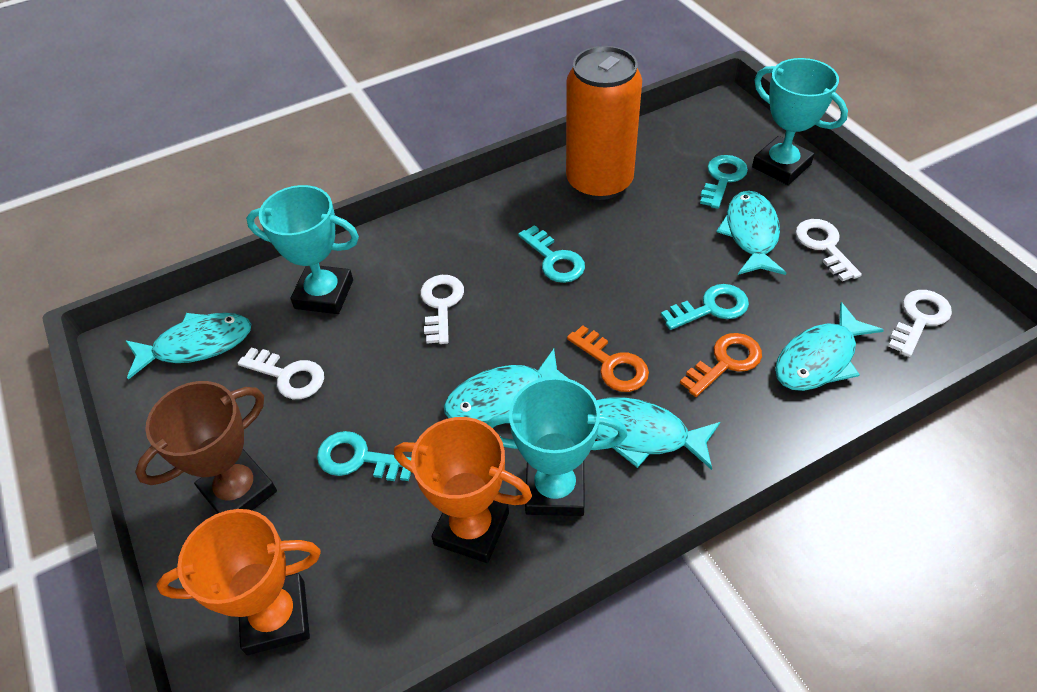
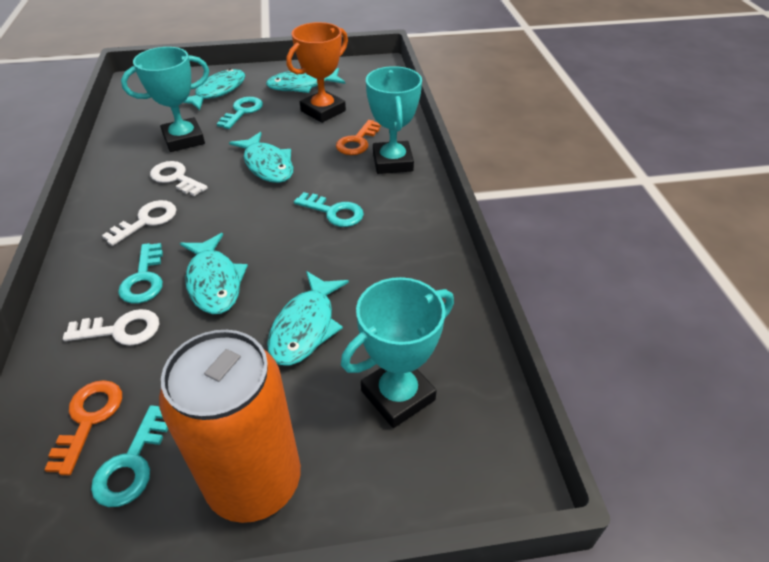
brown trophy: [135,381,277,513] = 1 -> none = 0
orange trophy: [157,509,321,655] [394,417,532,563] = 2 -> [287,22,348,123] = 1
white key: [238,347,324,399] [420,275,464,344] [796,219,862,281] [888,290,952,357] = 4 -> [63,309,160,346] [102,200,177,246] [150,161,208,196] = 3

